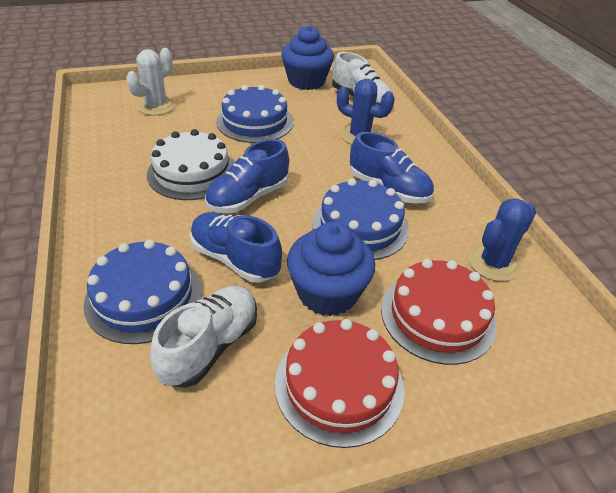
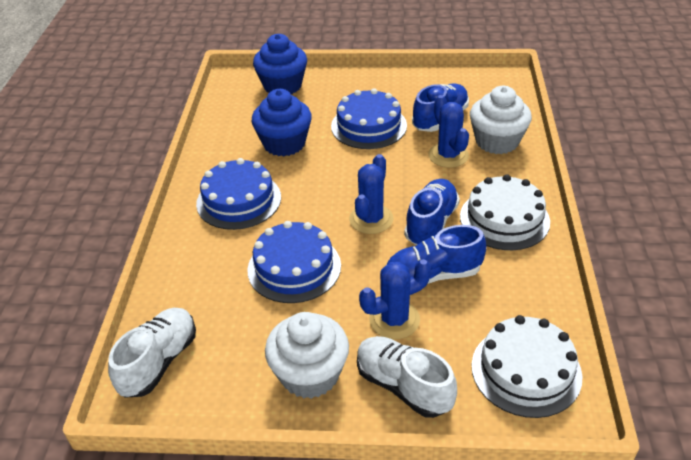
blue cactus: [337,79,395,145] [468,198,536,281] = 2 -> [349,154,393,234] [359,259,431,339] [428,95,469,168] = 3
red cake: [275,319,404,448] [381,259,497,365] = 2 -> none = 0
white cactus: [126,48,175,116] = 1 -> none = 0
white cake: [147,129,234,200] = 1 -> [460,174,550,250] [472,315,582,418] = 2
white cupcake: none = 0 -> [265,312,349,399] [470,86,532,154] = 2

